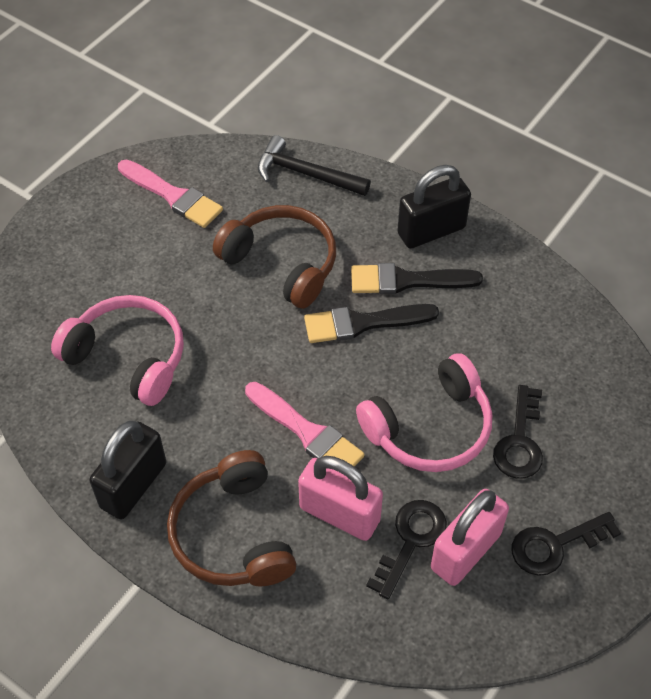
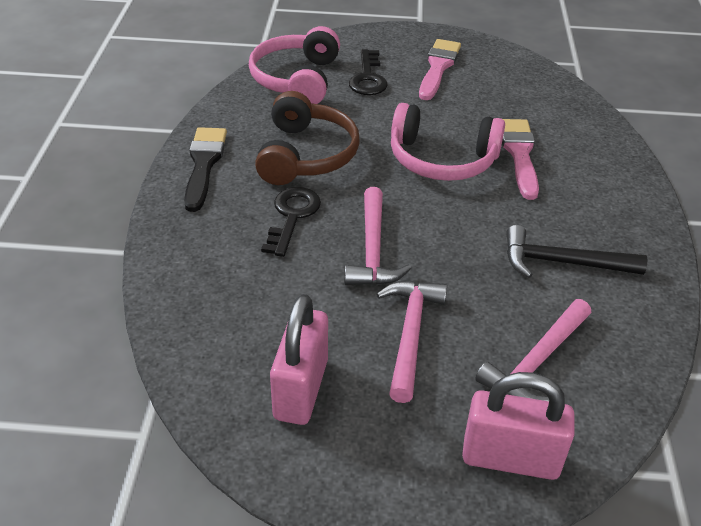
black brush: [304,304,439,343] [351,263,483,294] = 2 -> [184,127,227,212] = 1
black key: [366,500,447,600] [493,385,543,479] [512,512,621,576] = 3 -> [261,187,321,257] [349,49,388,95] = 2
black padlock: [90,421,166,520] [397,165,471,249] = 2 -> none = 0
brown headphones: [167,450,296,586] [213,205,336,309] = 2 -> [255,91,360,185] = 1
pink hammer: none = 0 -> [344,187,411,285] [376,281,447,403] [475,299,591,401] = 3

